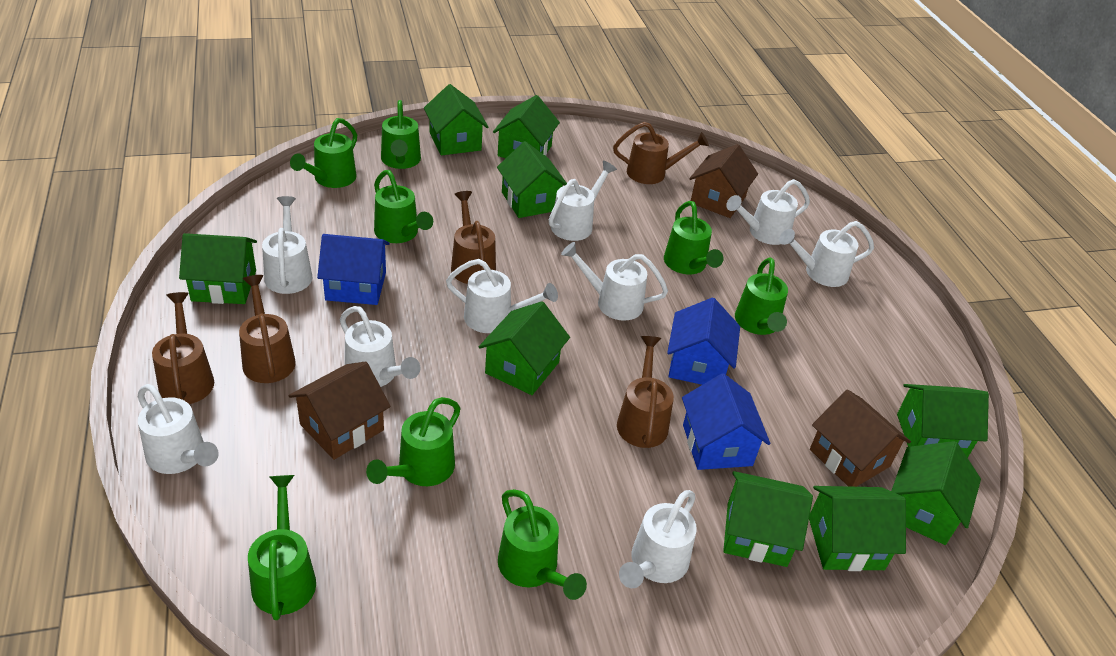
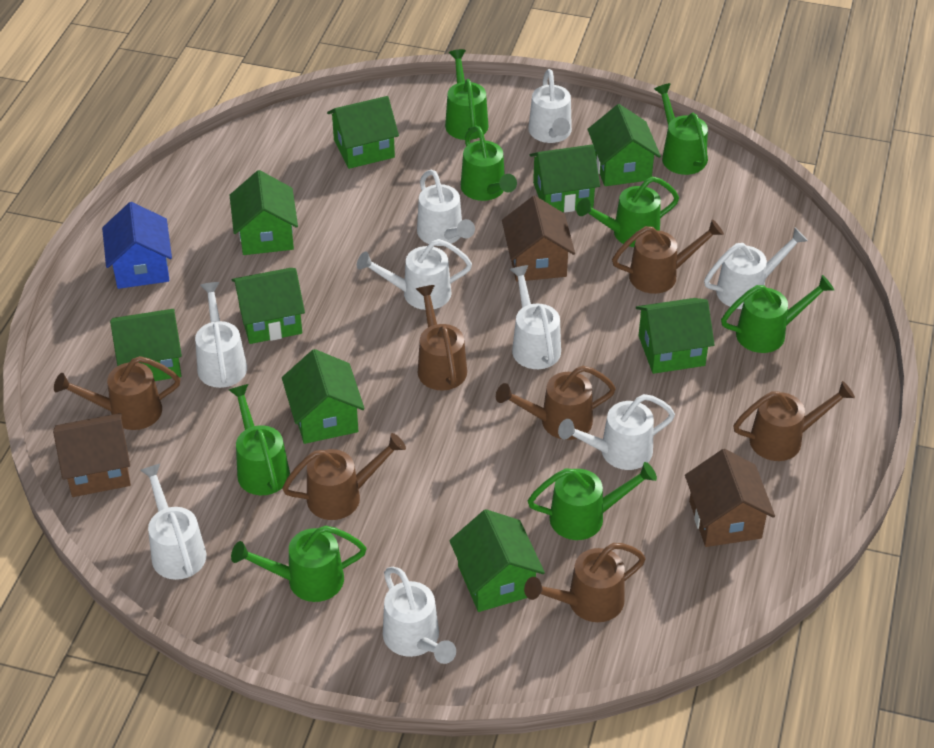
blue house: [317,234,390,305] [667,298,740,385] [682,373,770,470] = 3 -> [102,202,172,289] = 1
brown watering can: [152,292,214,404] [239,275,296,383] [451,191,496,284] [613,122,709,184] [617,336,674,448] = 5 -> [54,356,180,430] [282,433,406,520] [416,285,467,390] [496,366,616,440] [524,543,646,622] [612,219,724,294] [733,381,855,461] = 7

